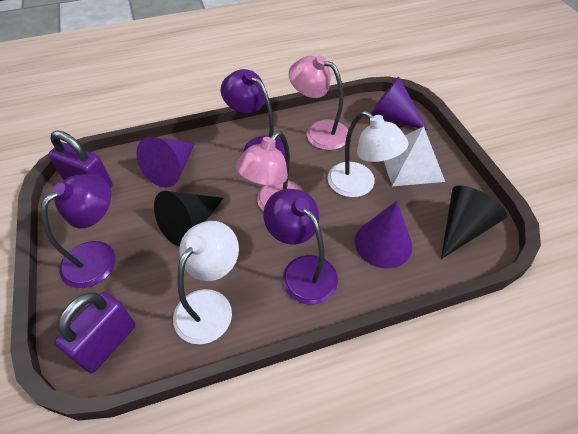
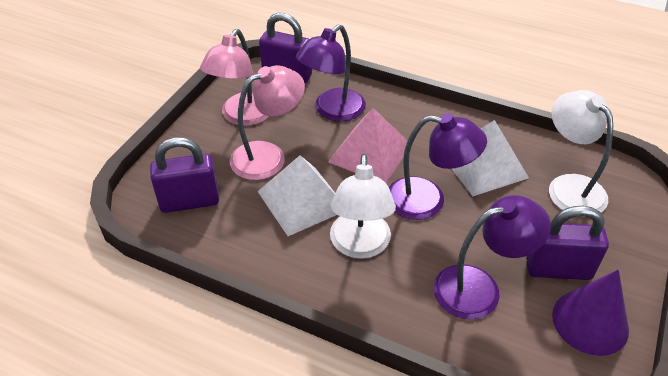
black cone: [154,191,223,246] [441,186,507,259] = 2 -> none = 0
pink pyramid: none = 0 -> [328,108,408,183] = 1
purple cone: [136,137,195,188] [355,201,412,269] [370,77,428,130] = 3 -> [552,270,629,356] = 1
purple padlock: [48,131,112,188] [54,292,135,373] = 2 -> [150,137,219,213] [259,13,312,84] [526,206,609,280] = 3
white pyramid: [384,126,445,186] = 1 -> [257,155,337,236] [452,120,529,197] = 2

